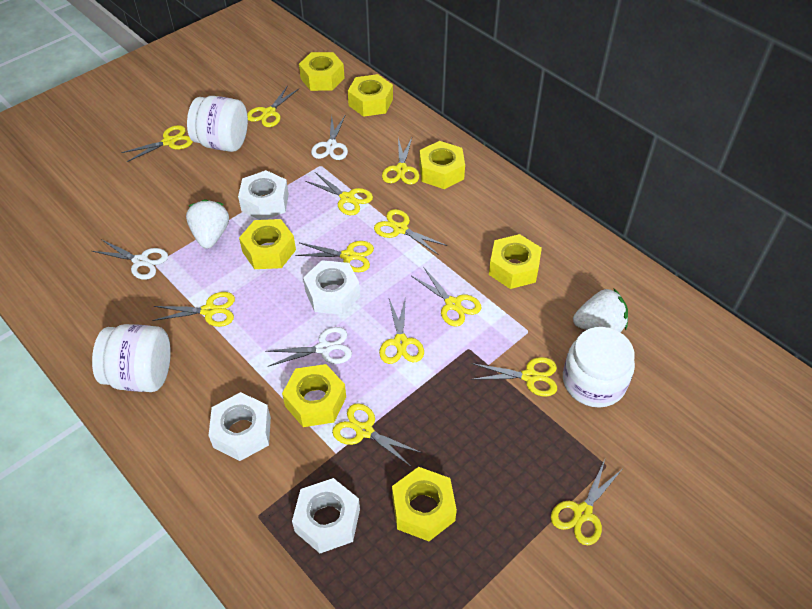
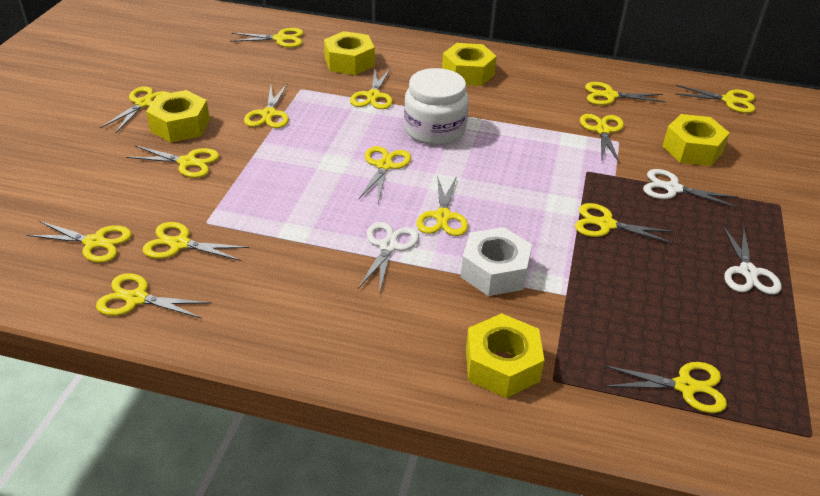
white jar: [92,324,171,392] [187,96,248,152] [563,327,635,408] = 3 -> [404,68,469,145] = 1
white nut: [208,392,271,461] [238,170,289,220] [292,478,360,553] [303,260,360,315] = 4 -> [461,227,532,296] = 1
white strawberry: [186,199,229,249] [573,288,628,332] = 2 -> none = 0
yellow nut: [239,219,296,269] [282,364,346,427] [299,52,345,91] [348,74,393,117] [392,467,457,541] [419,141,465,189] [489,234,542,289] = 7 -> [146,90,210,142] [324,31,375,75] [442,43,497,86] [466,313,544,398] [662,114,730,166] = 5
yellow scissors: [121,125,193,162] [152,292,235,327] [247,85,299,127] [295,241,374,272] [305,172,373,215] [332,403,422,467] [374,209,448,255] [379,296,424,364] [382,138,419,185] [411,268,482,327] [471,357,557,397] [551,460,622,545] = 12 -> [26,221,132,263] [96,273,211,319] [100,86,169,134] [126,146,219,178] [143,222,249,261] [230,28,303,48] [244,84,289,128] [350,68,393,109] [359,146,411,202] [416,176,468,236] [575,203,675,244] [580,114,624,163] [585,82,665,105] [604,362,727,413] [675,85,755,113] = 15

